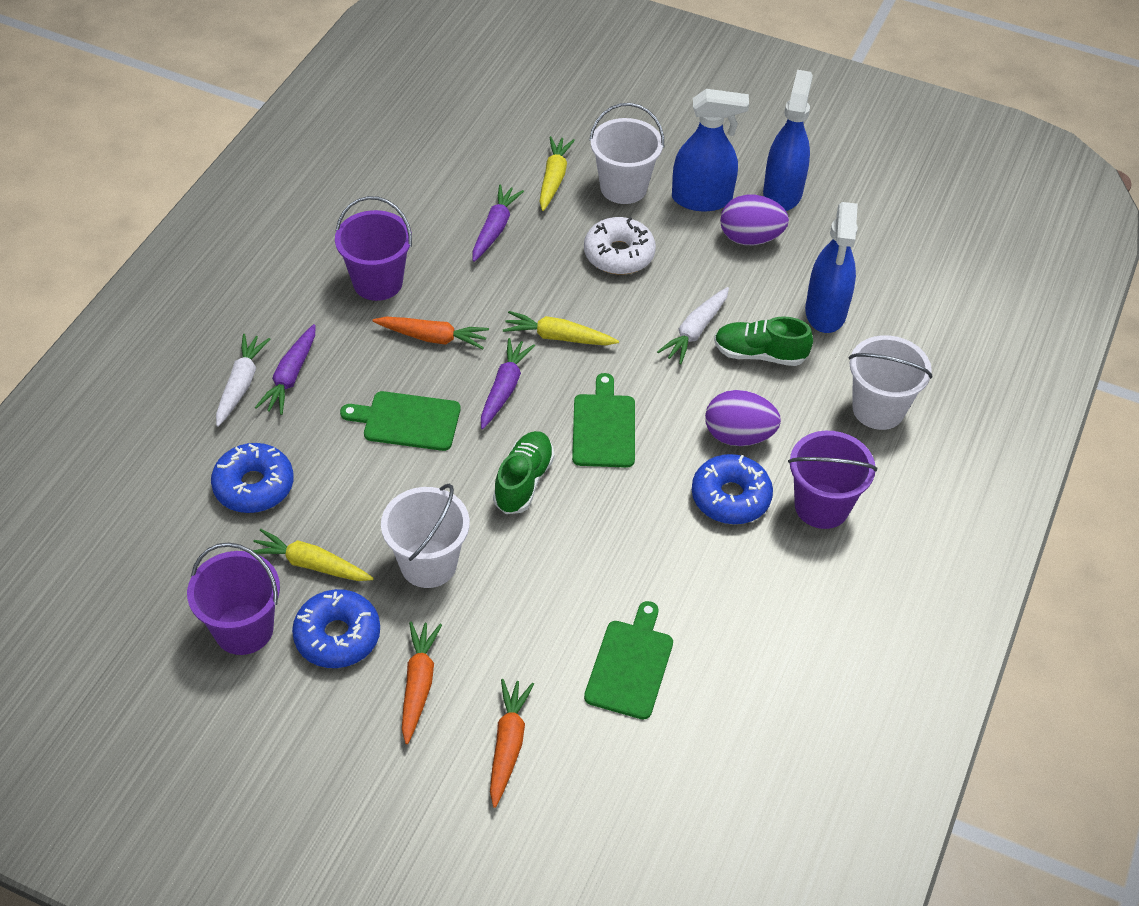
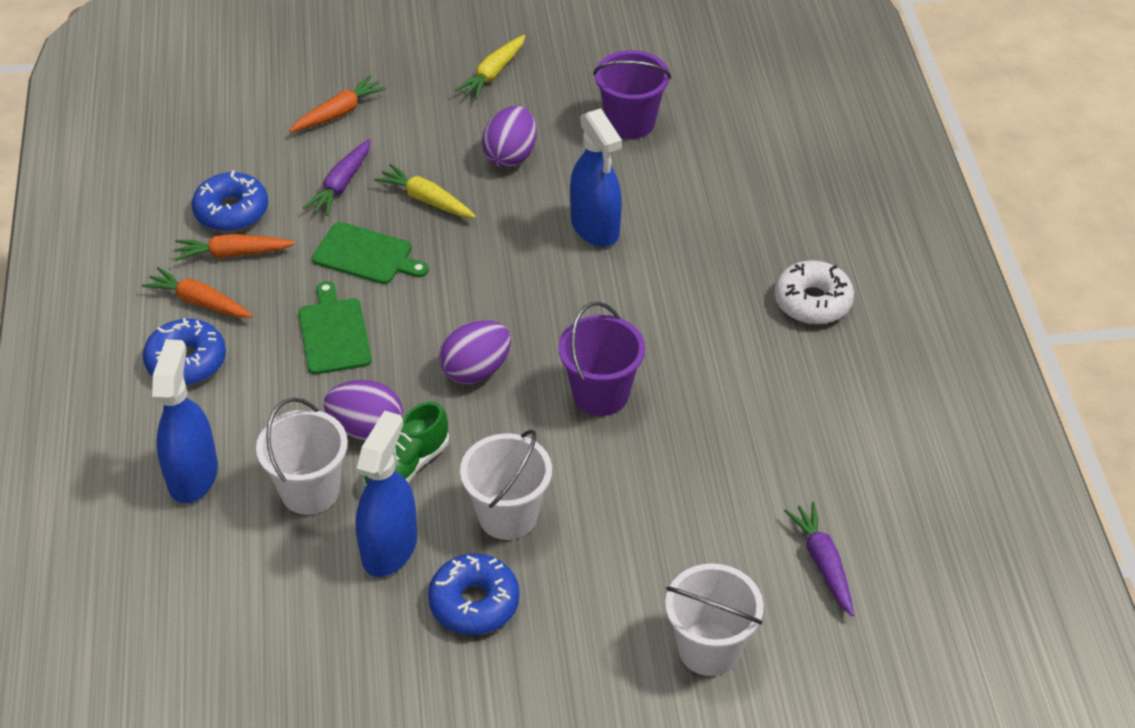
green cutting board: [340,391,460,451] [572,373,635,468] [584,601,673,720] = 3 -> [298,281,372,374] [312,222,429,284] = 2
green shoe: [493,431,555,514] [714,316,813,366] = 2 -> [364,402,449,487] = 1
purple bucket: [187,543,280,655] [335,196,412,301] [788,431,877,529] = 3 -> [558,302,645,416] [593,50,671,139] = 2
purple carrot: [255,324,315,415] [472,185,524,262] [481,338,535,429] = 3 -> [303,139,371,216] [784,502,854,616] = 2
purple egg: [705,390,781,446] [720,195,789,245] = 2 -> [323,380,403,441] [439,320,511,384] [482,106,537,167] = 3
white carrot: [216,334,270,427] [657,287,729,364] = 2 -> none = 0
yellow carrot: [253,529,374,581] [503,311,619,345] [540,136,575,211] = 3 -> [374,164,476,218] [455,35,525,100] = 2

